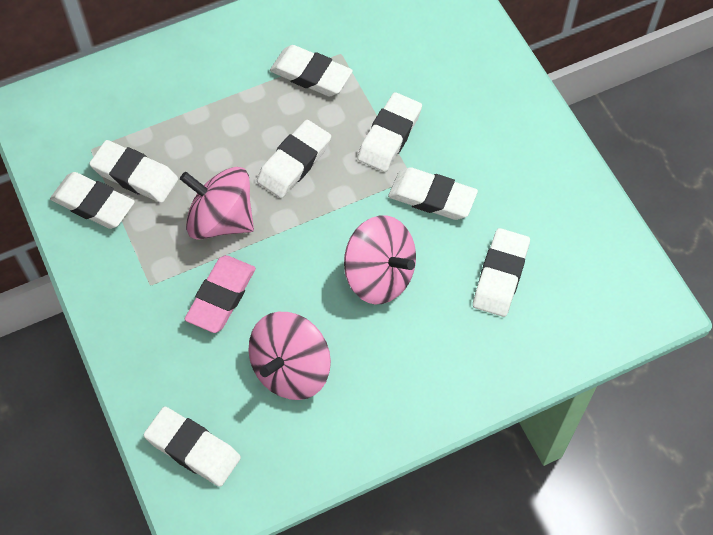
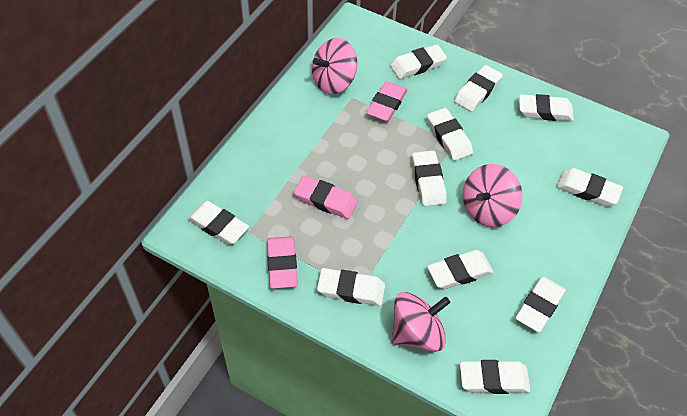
pink eraser: [185,255,256,333] = 1 -> [267,236,298,289] [294,175,358,219] [366,81,407,122] = 3
white eraser: [50,172,135,229] [89,140,178,203] [144,407,241,487] [257,120,331,198] [270,45,353,96] [357,92,422,172] [388,167,478,220] [473,228,530,317] = 8 -> [187,201,249,245] [317,268,385,306] [390,44,447,79] [412,150,447,206] [427,108,473,161] [427,250,494,289] [454,65,503,112] [460,360,531,394] [516,276,566,332] [519,94,574,121] [556,168,623,206] = 11

